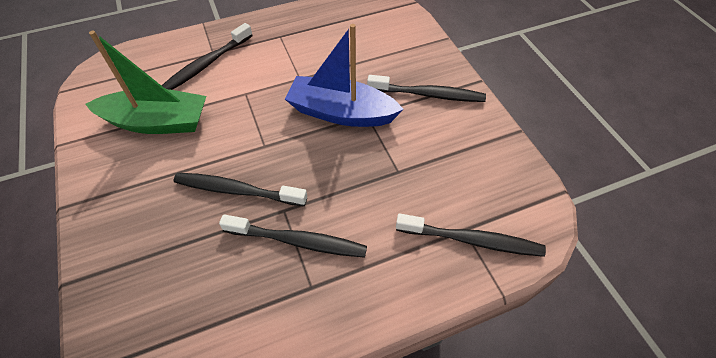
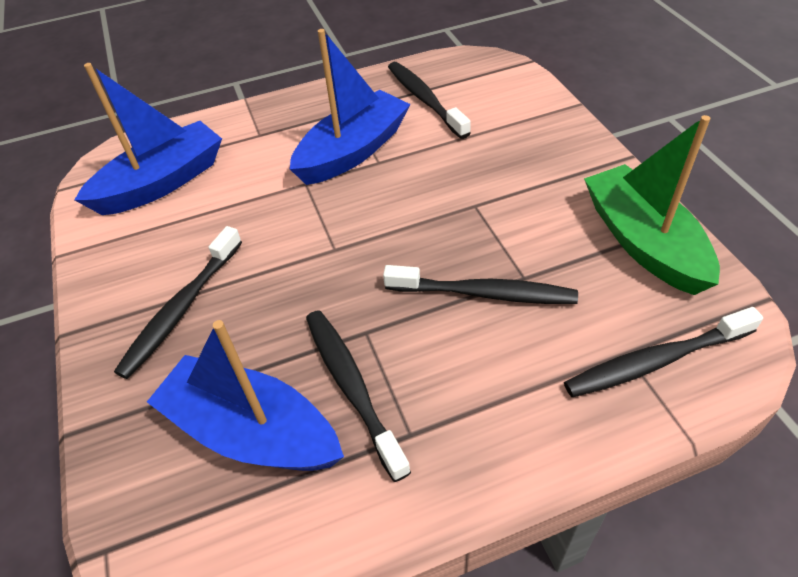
blue boat: [285,24,404,127] = 1 -> [75,63,222,215] [147,320,344,471] [290,29,410,185] = 3

